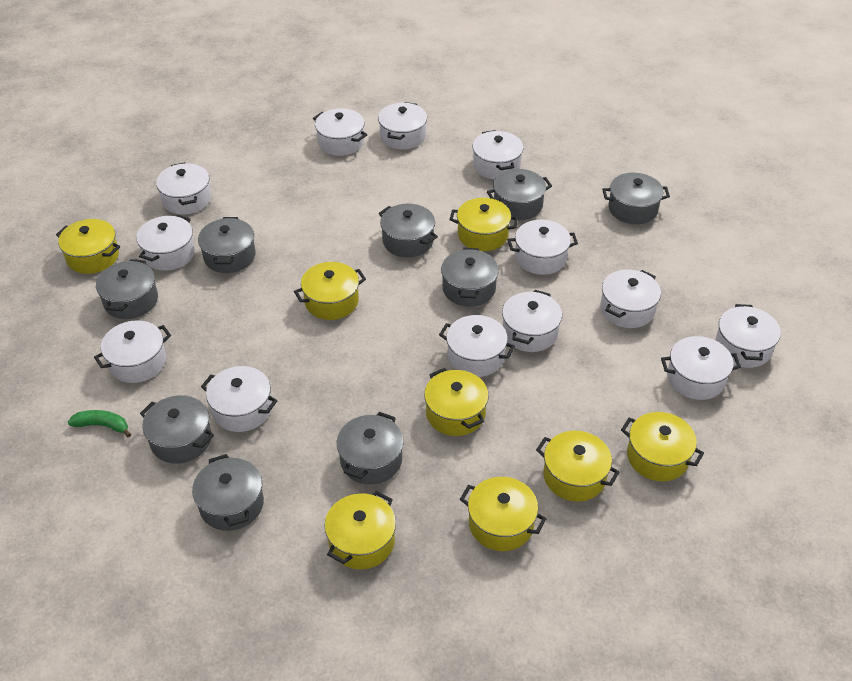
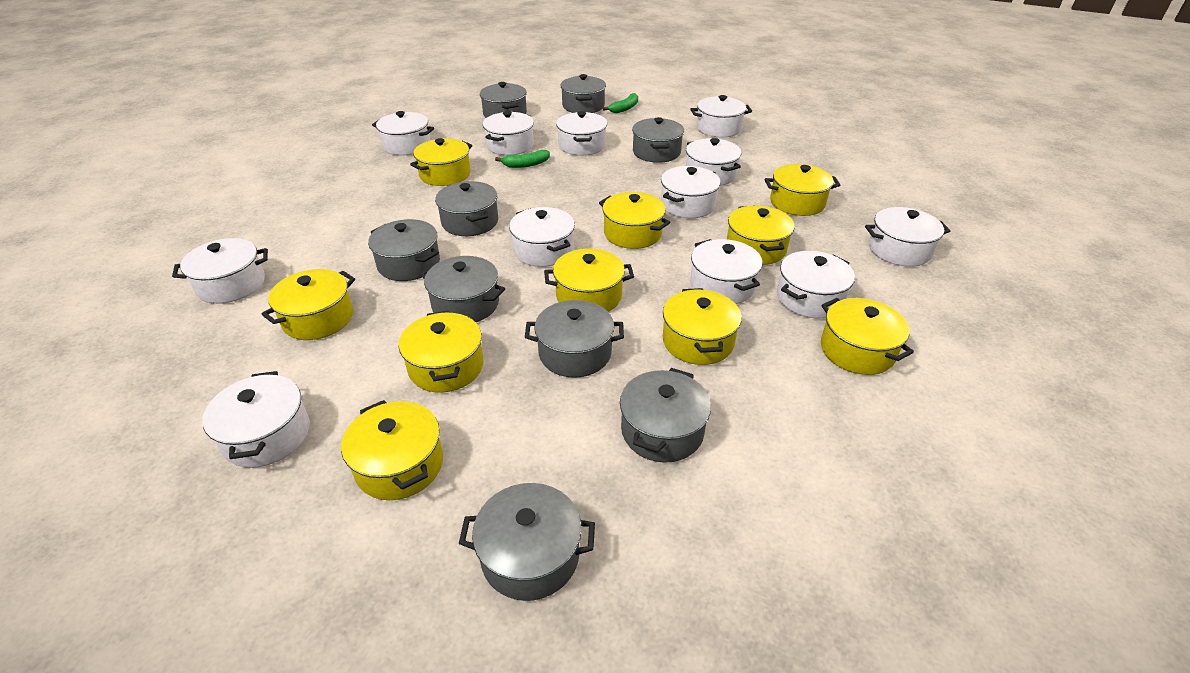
green banana: [68,410,131,438] = 1 -> [495,150,550,168] [603,93,638,113] = 2
white pot: [94,320,171,383] [136,215,195,271] [156,162,211,215] [201,366,278,432] [313,108,367,156] [378,102,427,150] [439,315,515,377] [473,130,523,180] [502,290,562,352] [507,220,578,275] [600,269,661,328] [661,336,741,400] [715,304,781,368] = 13 -> [172,238,268,304] [202,371,310,468] [372,111,434,155] [483,111,534,155] [509,207,575,267] [556,111,607,156] [661,166,721,218] [686,138,741,186] [690,95,752,137] [690,239,763,304] [777,251,855,318] [865,207,950,267] = 12
yellow pot: [56,219,120,274] [294,262,366,320] [325,491,396,569] [424,368,489,436] [450,198,518,251] [460,477,546,551] [536,431,620,502] [621,412,704,481] = 8 -> [262,269,355,340] [341,400,443,500] [399,311,483,393] [410,138,472,186] [544,249,634,312] [599,192,670,249] [663,288,742,365] [727,205,795,265] [764,164,840,216] [821,298,914,375] = 10

